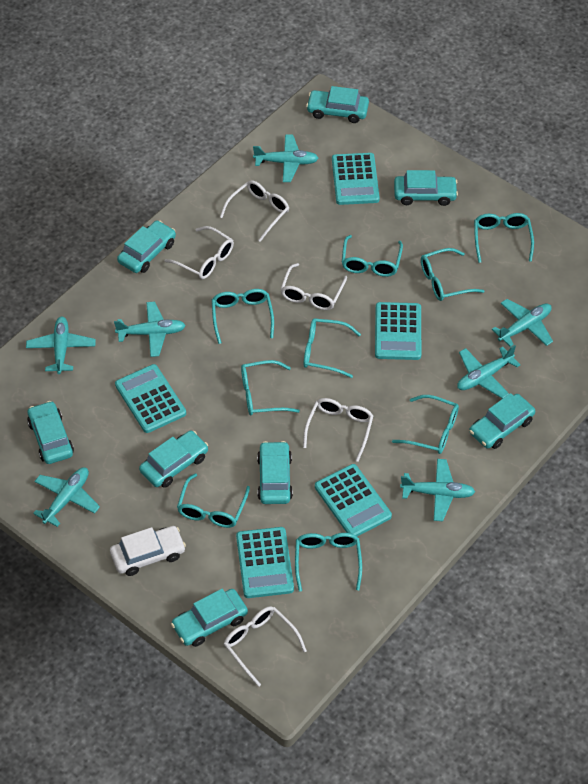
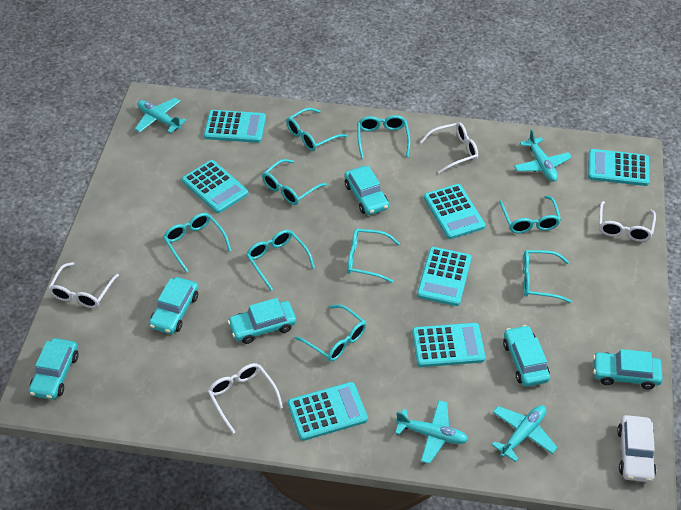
turquoise calculator: [115,364,186,433] [236,527,294,598] [315,464,392,536] [332,153,380,205] [375,302,421,360] = 5 -> [182,160,248,213] [204,110,266,143] [288,382,368,441] [412,323,486,367] [417,247,472,306] [424,184,485,239] [588,149,650,186] = 7
turquoise car: [27,401,74,464] [117,220,176,273] [139,431,208,488] [171,589,248,647] [257,441,293,504] [306,86,369,123] [394,170,458,206] [469,393,535,449] = 8 -> [29,338,79,400] [149,277,198,334] [228,298,296,344] [344,166,389,215] [503,325,550,387] [593,349,663,389] = 6
turquoise plane: [26,317,96,374] [33,467,100,527] [114,302,186,357] [253,134,319,182] [400,459,475,521] [457,345,520,399] [492,299,553,347] = 7 -> [135,98,187,133] [395,400,468,464] [492,405,558,462] [514,129,572,182] = 4
white glasses: [164,226,234,279] [220,180,289,242] [224,606,307,687] [280,263,347,310] [303,398,373,462] = 5 -> [48,262,119,308] [208,363,283,434] [420,122,478,174] [599,201,656,242] = 4

